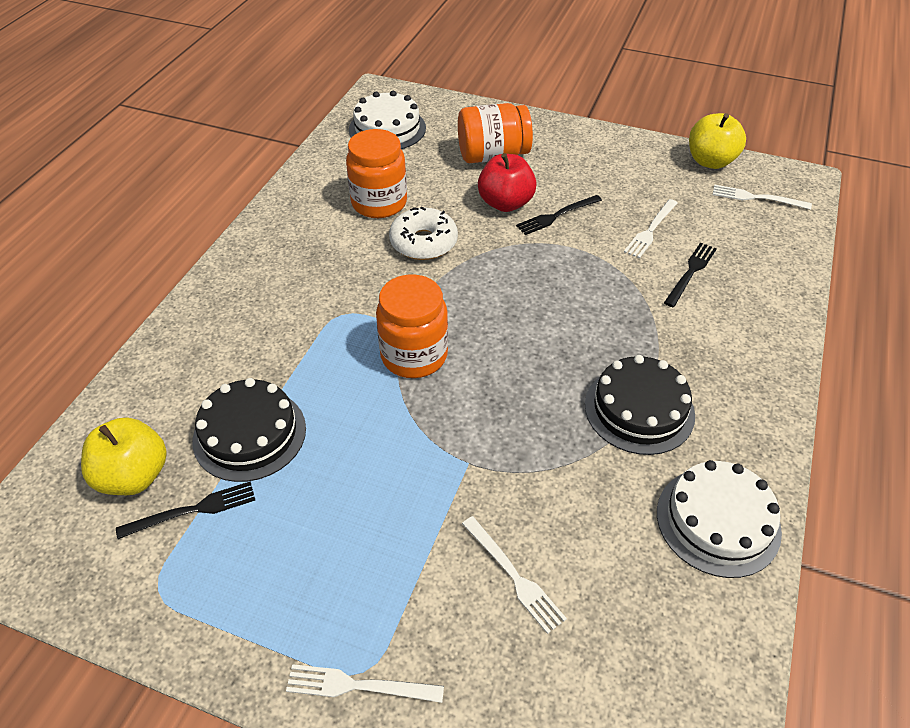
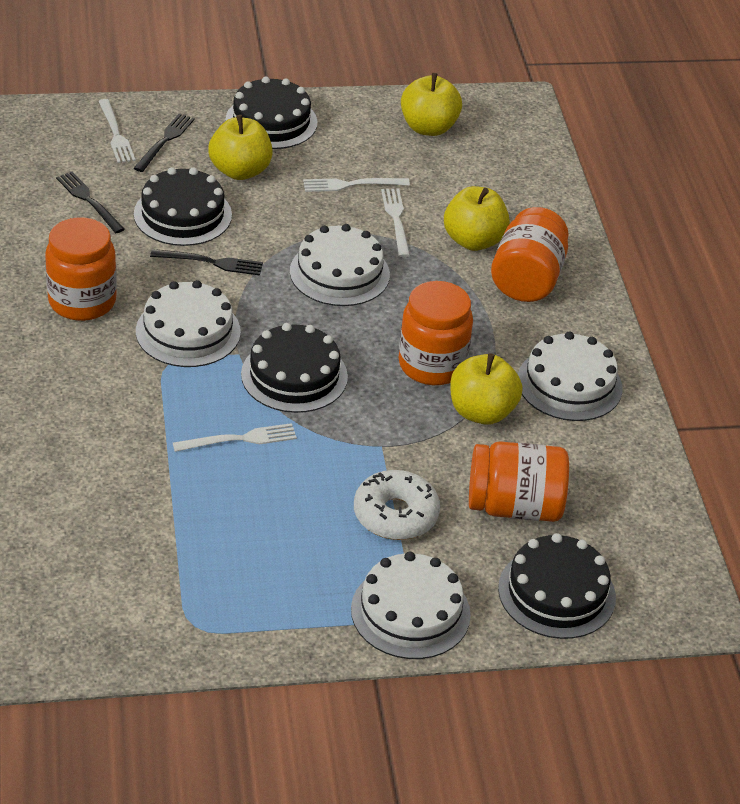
black cake: [192,378,306,482] [585,355,695,455] = 2 -> [134,167,232,246] [225,76,317,149] [241,323,348,413] [498,533,616,639] = 4
orange jar: [346,129,407,218] [376,275,448,378] [458,103,533,163] = 3 -> [45,217,117,321] [399,281,473,385] [469,441,569,522] [491,207,569,302] = 4
red apple: [478,153,537,212] = 1 -> none = 0
white cake: [349,91,426,149] [657,460,782,578] = 2 -> [136,280,241,367] [290,224,390,306] [351,552,471,659] [518,331,622,421] = 4
yellow apple: [81,417,167,495] [689,113,746,169] = 2 -> [208,115,273,180] [401,73,462,136] [444,186,510,251] [450,353,523,425] = 4

